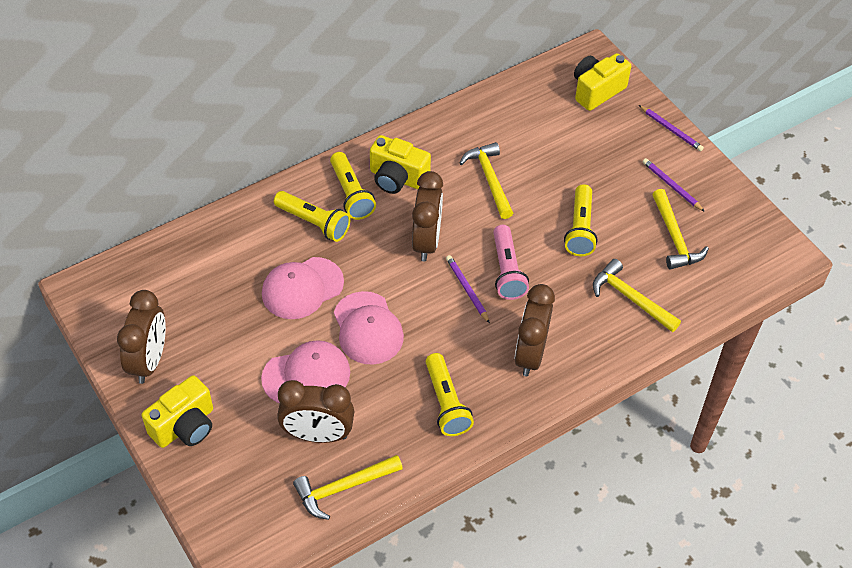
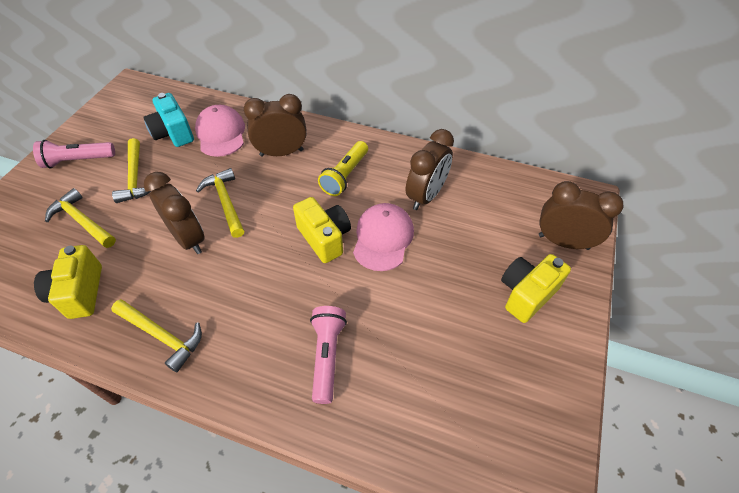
pink cap: [261,340,350,403] [262,257,344,319] [334,291,404,364] = 3 -> [195,105,245,157] [353,203,414,271] = 2
pink flashlight: [493,225,529,300] = 1 -> [33,140,115,168] [310,306,347,404] = 2
purple pencil: [446,255,490,323] [639,105,704,151] [643,158,705,212] = 3 -> none = 0
turquoise camera: none = 0 -> [143,93,194,147] = 1
yellow flashlight: [274,191,351,242] [330,152,376,220] [426,353,474,436] [564,184,598,256] = 4 -> [318,141,368,196] = 1

